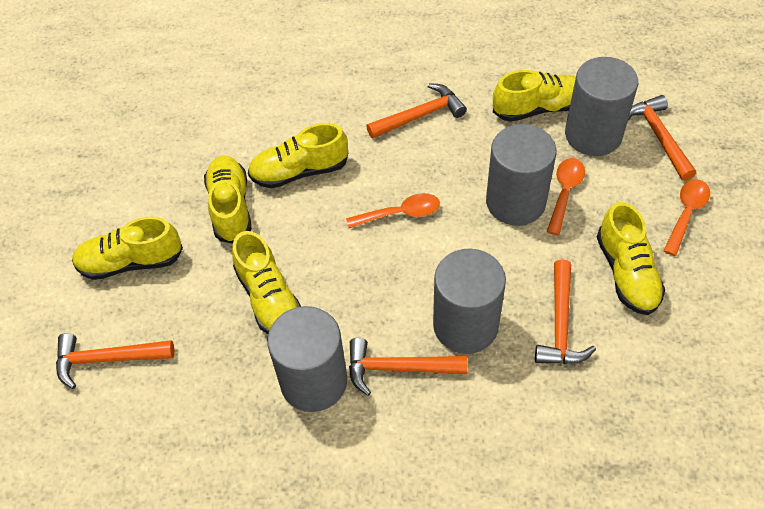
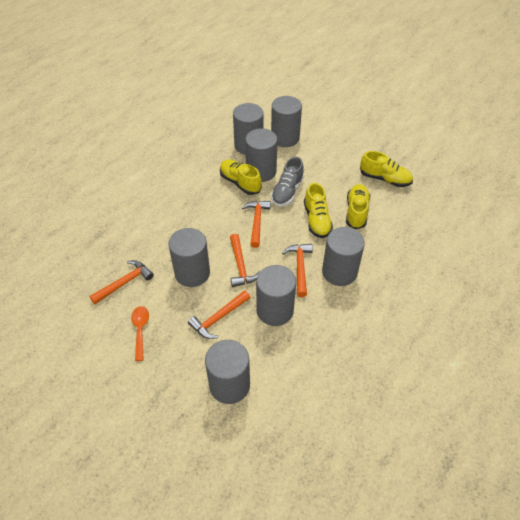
grey cylinder: [267,306,347,412] [433,248,506,354] [486,124,557,226] [565,57,638,156] = 4 -> [168,228,210,287] [205,340,250,404] [233,103,264,155] [245,128,278,182] [256,265,296,326] [271,96,302,147] [322,227,365,286] = 7
grey shoe: none = 0 -> [271,157,304,206] = 1
orange spoon: [346,193,440,228] [547,158,585,235] [663,179,710,256] = 3 -> [131,306,149,361] = 1
yellow shoe: [72,216,183,280] [204,156,252,244] [232,231,301,334] [248,123,348,188] [493,70,576,122] [597,202,665,315] = 6 -> [220,160,262,195] [304,183,333,238] [346,184,370,229] [360,151,413,187] = 4

